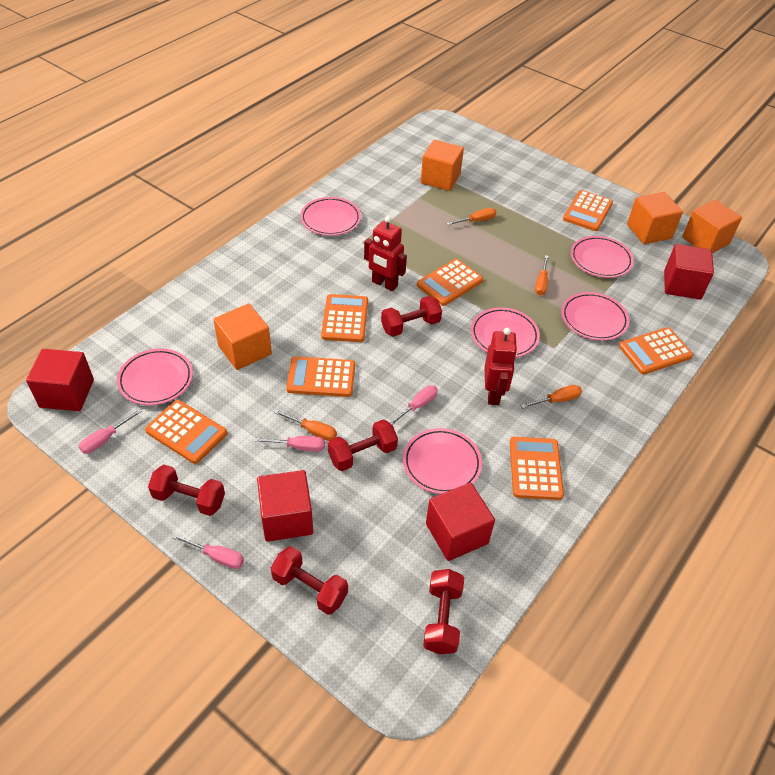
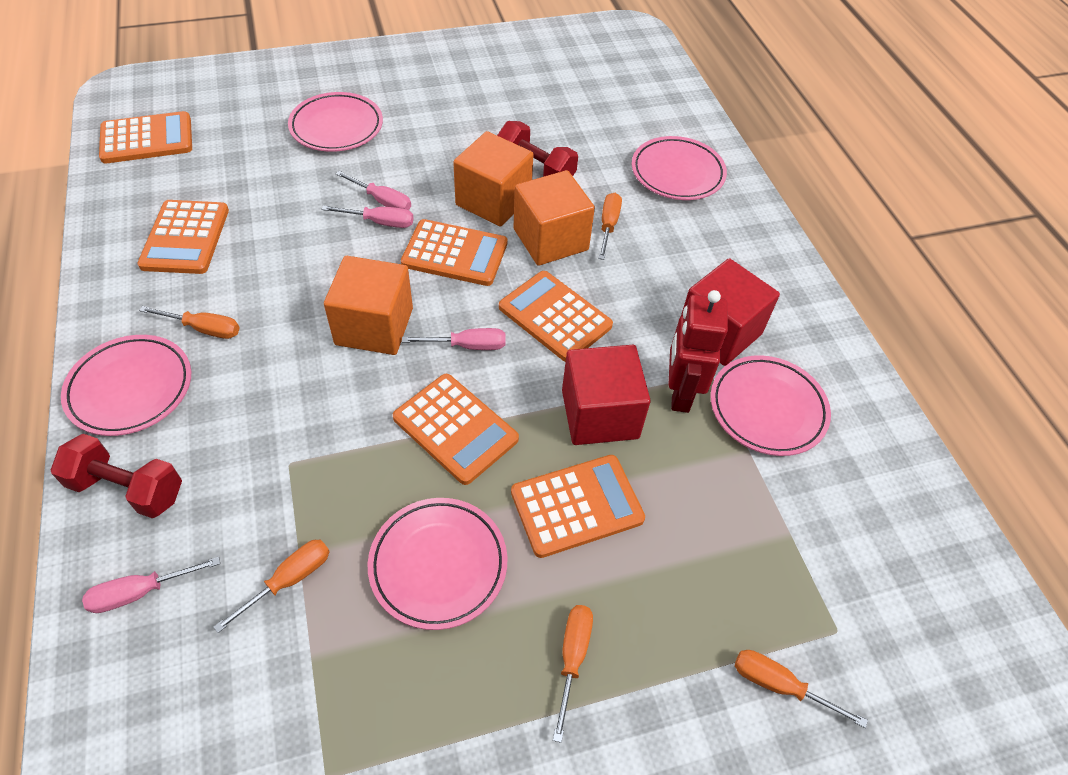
orange calculator: [145,400,227,464] [286,356,355,397] [321,294,368,342] [417,259,483,306] [510,437,564,500] [563,190,613,231] [619,327,693,374] = 7 -> [99,111,192,163] [137,200,229,274] [393,374,519,485] [401,219,507,286] [499,271,613,362] [511,455,645,558] = 6
orange cube: [213,304,272,370] [421,140,464,191] [627,192,683,244] [682,200,742,253] = 4 -> [324,256,413,355] [453,131,534,227] [514,170,595,266] = 3
orange screwdriver: [274,410,337,441] [447,208,496,225] [521,385,582,408] [535,255,549,296] = 4 -> [139,306,239,339] [213,540,330,633] [553,605,593,743] [598,193,622,260] [735,650,868,728] = 5
pink plate: [117,348,193,405] [300,197,361,236] [403,428,482,494] [471,307,540,358] [561,292,629,341] [571,236,634,278] = 6 -> [61,335,191,436] [288,92,383,152] [368,498,508,630] [632,136,727,200] [710,355,831,456] = 5
red cube: [26,349,94,411] [257,470,313,542] [426,483,495,561] [664,244,714,300] = 4 -> [562,345,651,445] [681,258,780,366] = 2
red dumbbell: [148,465,225,516] [271,546,348,615] [328,419,398,471] [381,296,442,337] [423,569,464,654] = 5 -> [51,434,182,518] [497,121,578,177] = 2
red robot: [364,216,407,291] [484,328,517,405] = 2 -> [669,290,728,413] = 1

